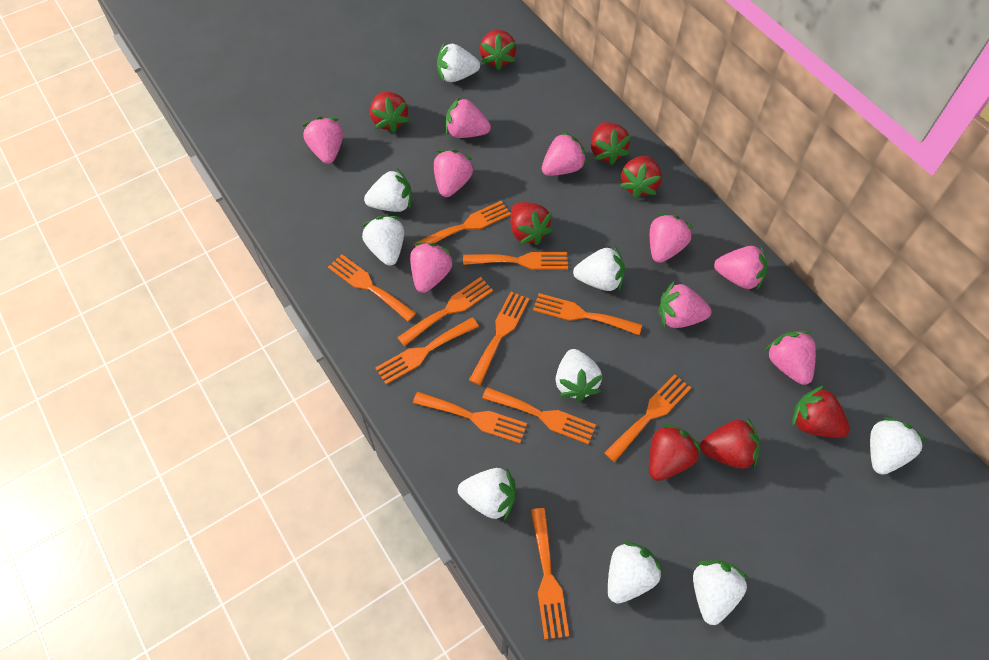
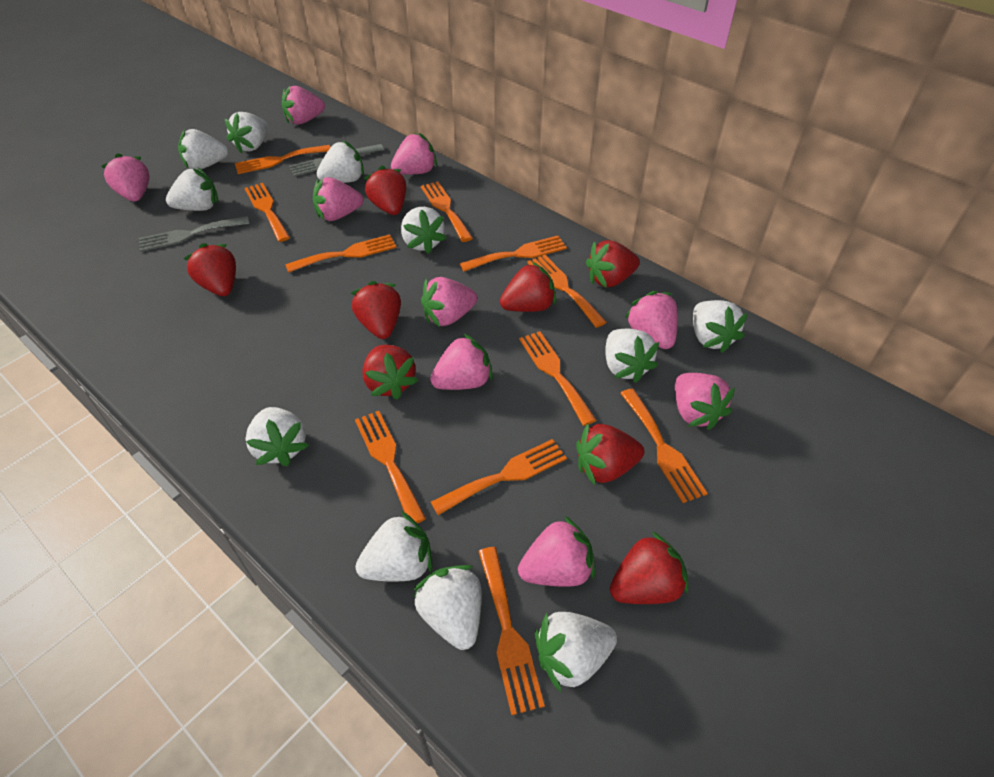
grey fork: none = 0 -> [139,216,249,252] [289,144,384,177] = 2
white strawberry: [362,216,404,266] [364,169,412,212] [437,43,480,82] [458,468,516,521] [555,349,603,402] [573,245,625,292] [608,541,663,604] [693,560,749,625] [870,417,927,475] = 9 -> [166,167,219,211] [178,129,228,170] [225,112,269,154] [245,407,309,466] [317,141,364,183] [356,511,432,581] [401,207,447,254] [413,565,481,650] [535,612,617,692] [605,329,659,383] [693,300,748,353] = 11

